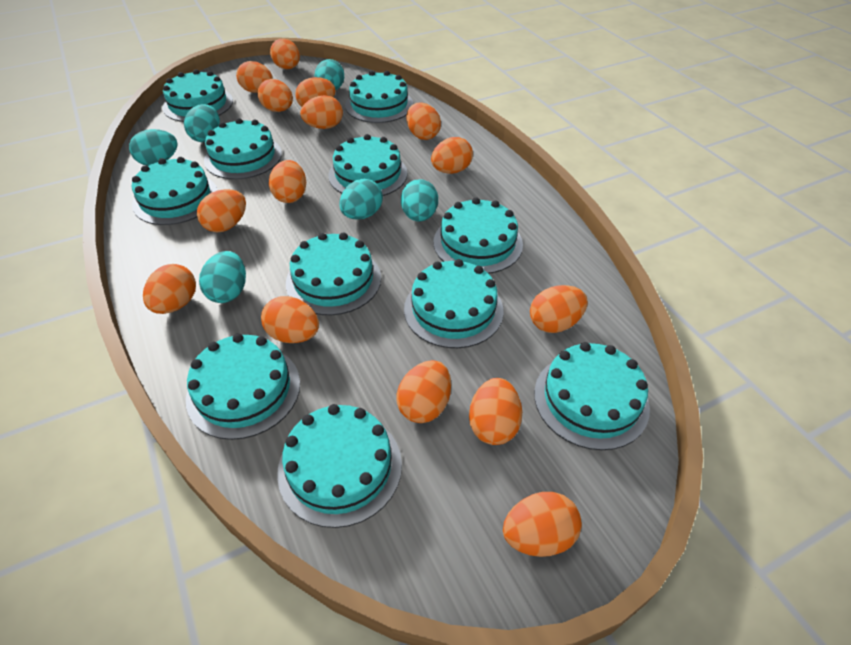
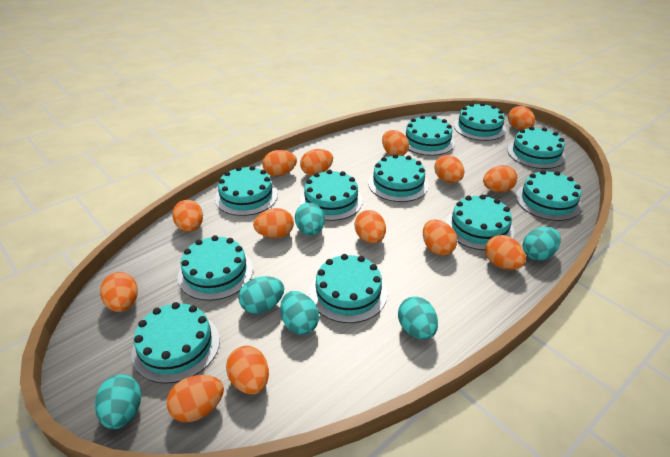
orange egg: [143,264,196,314] [197,189,246,232] [236,61,273,93] [258,79,293,112] [261,296,319,343] [269,160,306,203] [270,39,300,69] [295,77,336,107] [300,95,343,129] [397,360,451,423] [406,103,441,140] [431,137,473,174] [469,378,522,445] [503,492,582,557] [530,285,588,333] = 15 -> [100,272,138,312] [167,375,224,422] [172,200,203,232] [226,346,269,394] [253,208,294,238] [262,150,297,176] [300,149,333,176] [355,210,386,244] [382,130,409,156] [423,219,457,256] [434,155,464,183] [483,165,517,193] [485,235,526,270] [508,106,535,130] = 14

